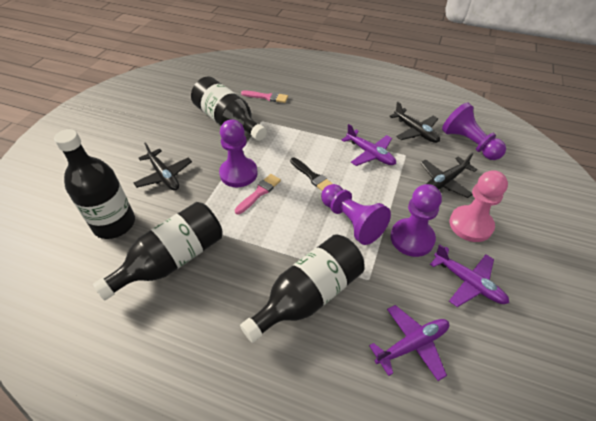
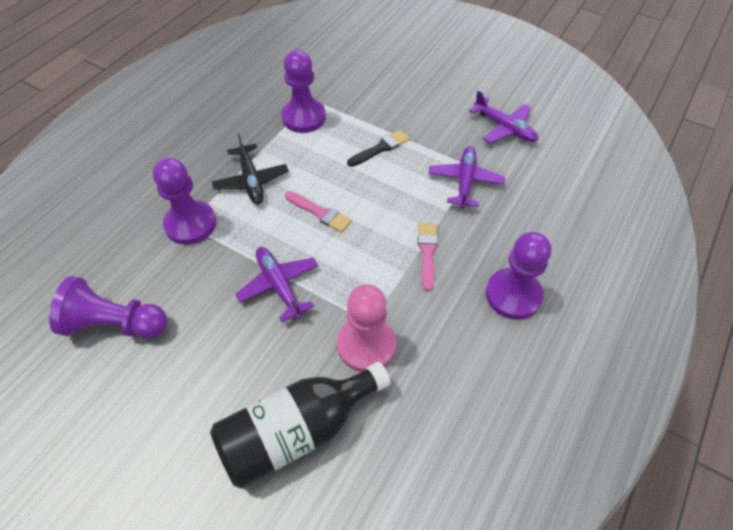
black bottle: [54,129,135,239] [93,202,223,301] [191,77,267,141] [240,234,365,343] = 4 -> [210,362,391,489] = 1
black plane: [134,142,192,191] [389,102,440,143] [421,152,477,198] = 3 -> [212,133,288,204] = 1

